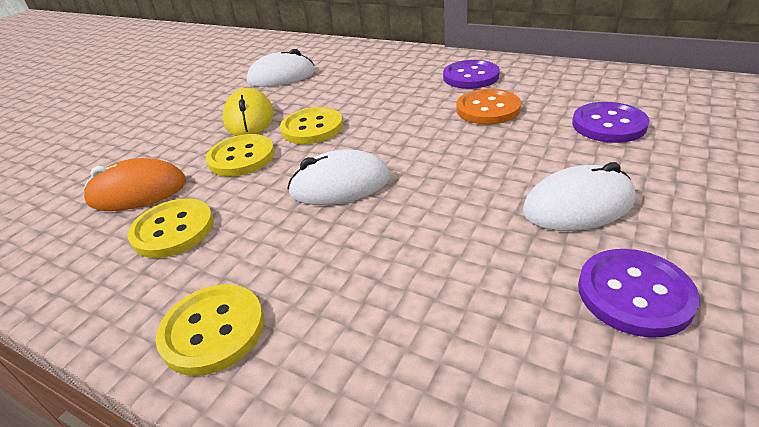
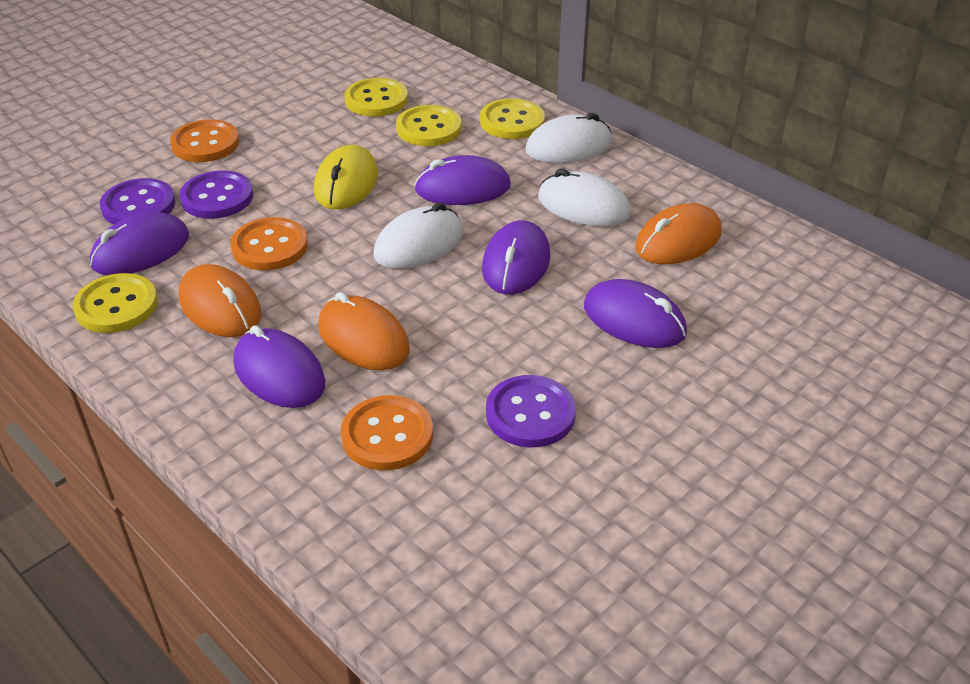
orange button: [456,89,521,125] = 1 -> [170,119,239,162] [230,217,308,270] [341,395,433,470] = 3
orange mouse: [84,158,186,211] = 1 -> [179,264,262,337] [319,292,410,370] [635,203,722,264] = 3
purple mouse: none = 0 -> [90,212,189,275] [234,325,325,408] [414,155,511,205] [482,220,550,295] [584,279,687,348] = 5

